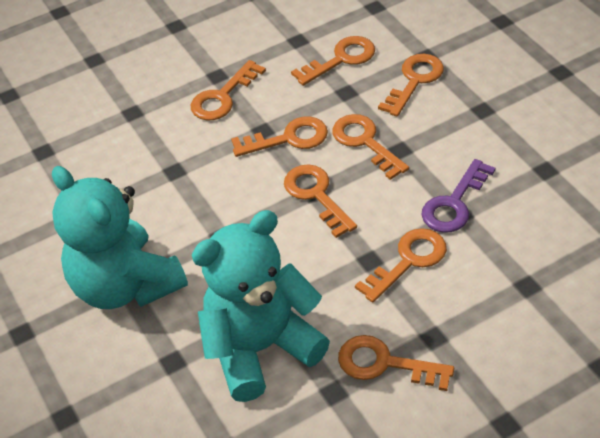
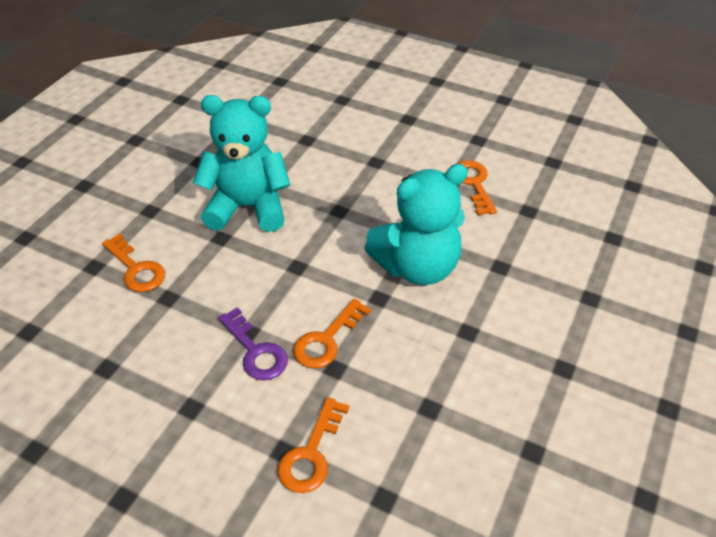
orange key: [191,60,266,120] [231,116,328,157] [284,164,357,238] [291,36,375,86] [332,114,409,180] [338,335,454,391] [355,228,447,303] [378,54,444,117] = 8 -> [102,234,165,292] [278,397,349,493] [293,299,371,368] [457,160,497,215] = 4

